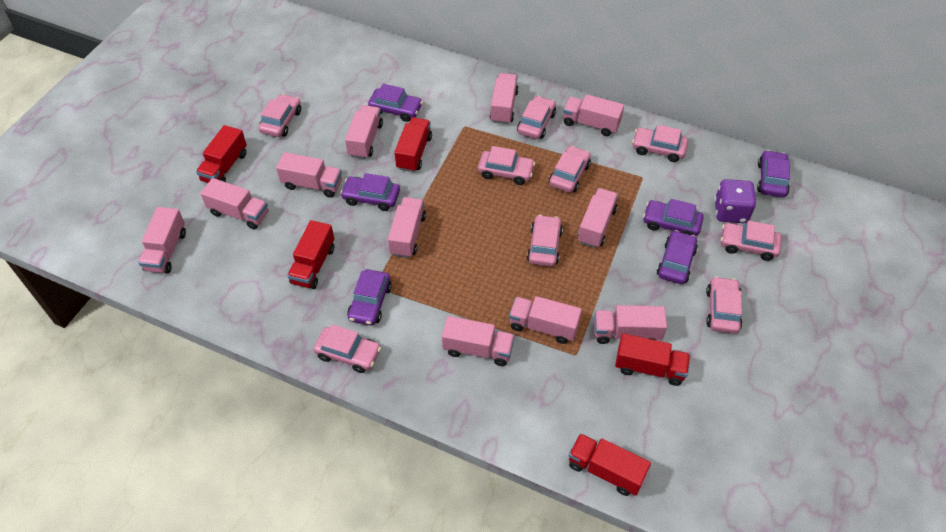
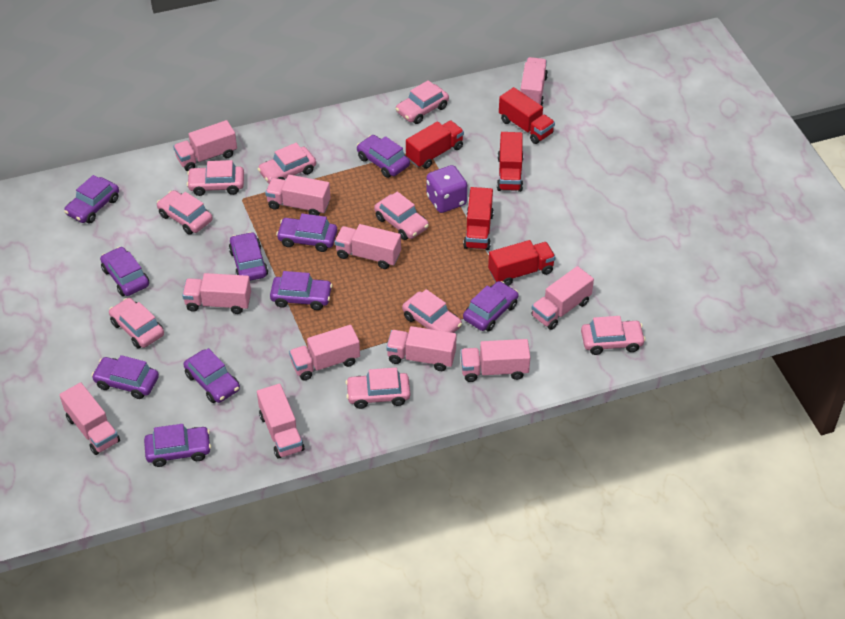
purple car: [340,173,400,211] [347,269,392,326] [368,84,423,122] [643,199,704,236] [657,230,698,284] [757,150,790,197] = 6 -> [64,175,119,223] [92,355,159,399] [100,247,149,296] [144,424,211,467] [183,348,240,403] [229,232,268,281] [270,271,332,310] [276,213,337,252] [357,135,410,178] [463,281,518,332] = 10

